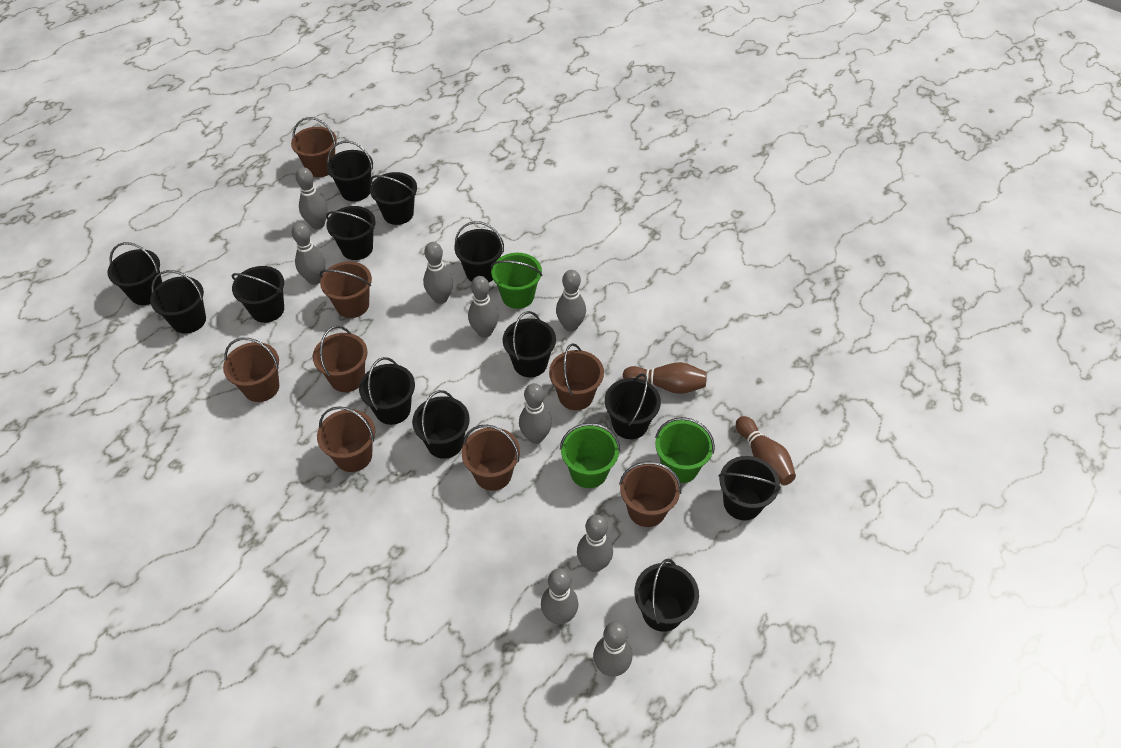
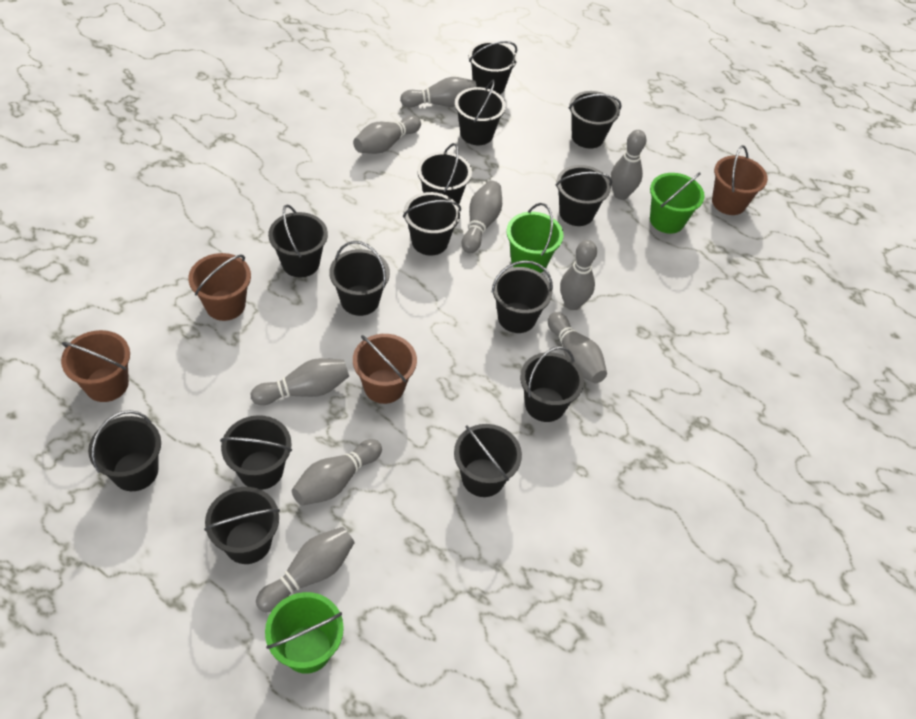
black bucket: [108,242,162,305] [150,270,206,334] [231,266,284,323] [326,206,376,260] [327,141,373,202] [359,357,415,425] [370,172,417,225] [412,390,470,459] [454,221,504,282] [503,311,556,377] [605,373,661,439] [634,559,699,632] [719,456,781,520] = 13 -> [88,410,161,491] [204,487,280,564] [220,415,292,490] [268,205,328,277] [329,241,390,316] [403,192,461,256] [417,143,472,204] [454,424,522,497] [455,80,506,145] [468,41,517,94] [492,260,553,333] [520,346,584,422] [556,165,612,226] [569,91,622,149] = 14
brown bowling pin: [623,362,707,394] [736,416,796,485] = 2 -> none = 0
brown bucket: [223,338,279,402] [291,117,337,177] [313,326,367,392] [317,406,375,472] [320,261,372,318] [462,425,520,491] [549,343,604,410] [619,462,681,527] = 8 -> [61,330,130,402] [188,253,251,321] [353,334,417,404] [712,145,768,215] = 4

